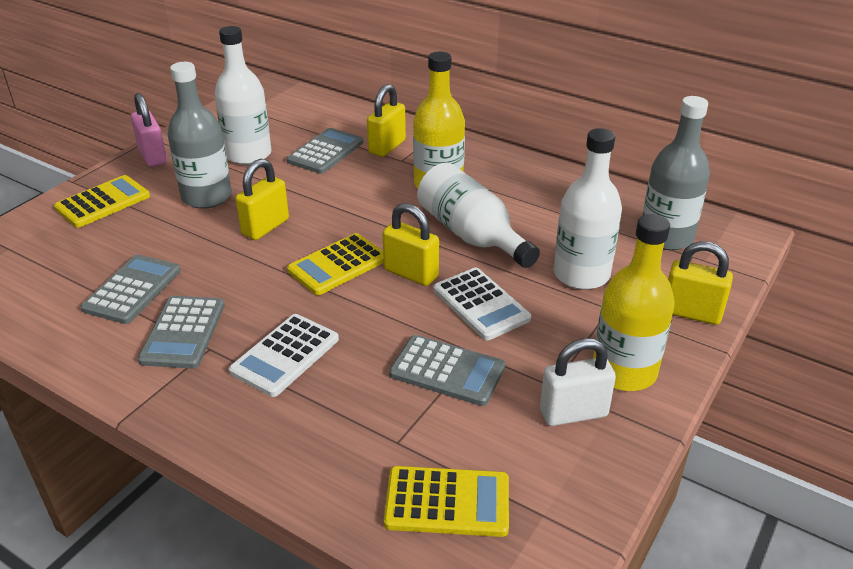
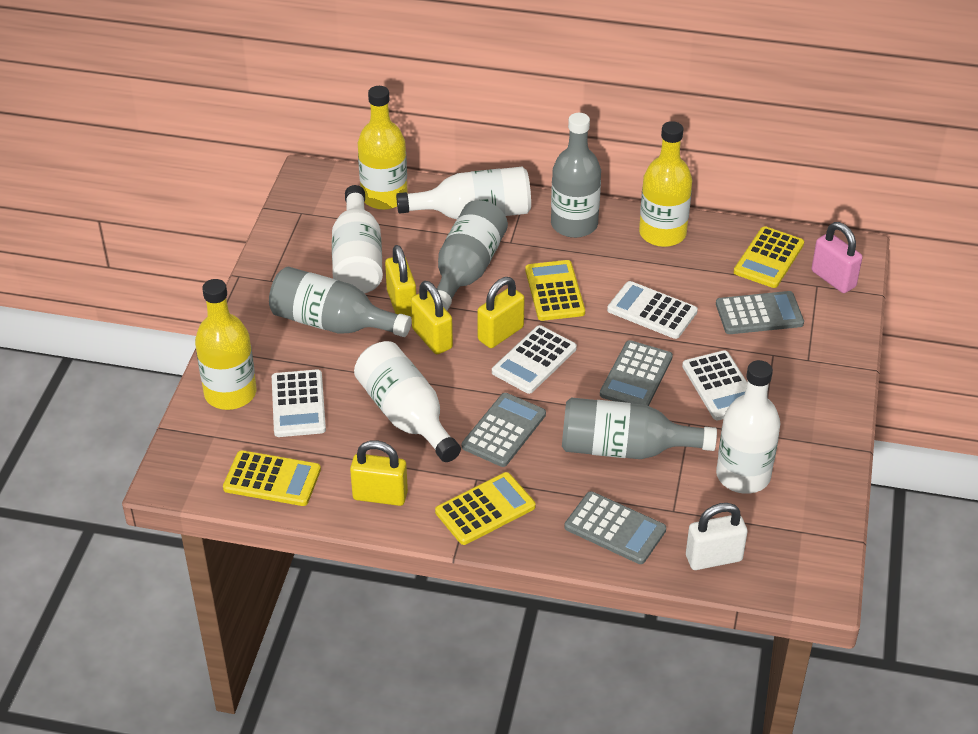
grey bottle: [168,62,232,209] [642,96,710,250] = 2 -> [269,267,412,337] [437,200,508,310] [551,113,601,238] [562,397,717,459] = 4
white bottle: [214,26,272,165] [417,163,540,268] [553,128,622,290] = 3 -> [332,185,383,293] [354,341,461,462] [396,167,531,219] [716,360,780,494] = 4
white calculator: [229,314,339,397] [433,268,531,340] = 2 -> [272,369,326,437] [492,325,577,394] [607,281,698,339] [682,350,747,420] = 4
yellow bottle: [413,52,465,188] [593,214,675,391] = 2 -> [195,279,256,410] [358,86,408,210] [639,121,692,247] = 3
yellow calculator: [54,175,150,228] [287,233,384,295] [384,466,509,537] = 3 -> [223,450,321,506] [435,472,535,545] [525,260,585,321] [734,226,804,288] = 4

